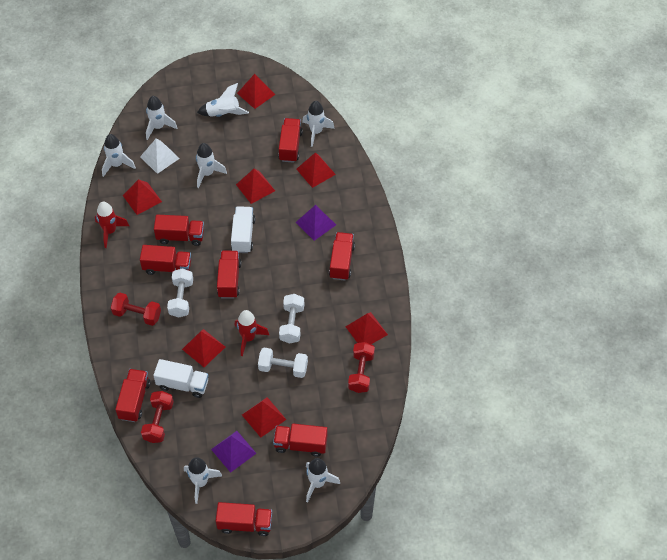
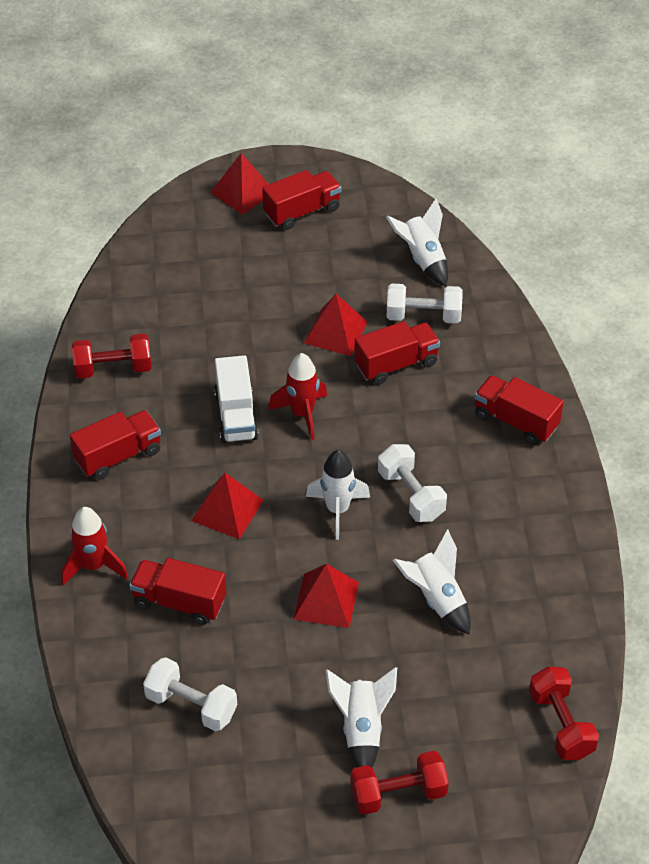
purple pyramid: [211,431,257,473] [295,205,336,241] = 2 -> none = 0
red pyramid: [123,180,162,215] [182,329,225,367] [236,169,275,204] [237,74,276,109] [242,397,286,438] [297,152,336,188] [346,312,388,344] = 7 -> [191,473,264,539] [210,153,269,215] [293,564,359,628] [304,294,367,356] = 4
red truck: [115,369,150,422] [140,245,191,275] [154,215,204,246] [216,502,272,536] [217,250,241,299] [273,424,327,457] [278,118,303,163] [329,232,355,280] = 8 -> [70,410,161,480] [129,558,226,625] [262,170,341,230] [354,321,440,385] [474,375,563,445] = 5
white pyramid: [140,138,180,174] = 1 -> none = 0
white rocket: [102,134,136,177] [146,96,177,140] [184,457,222,504] [196,143,227,188] [197,83,249,117] [302,101,335,147] [306,458,340,502] = 7 -> [306,450,370,540] [325,667,397,768] [386,198,448,286] [393,529,471,634] = 4
white truck: [153,359,209,398] [231,206,255,253] = 2 -> [214,355,259,443] = 1

